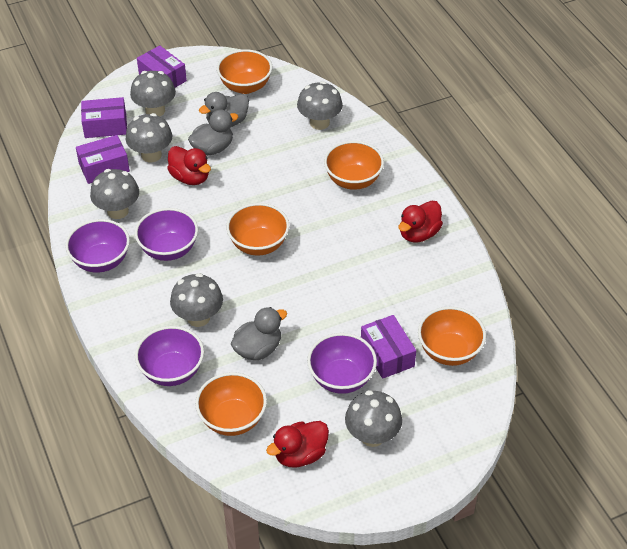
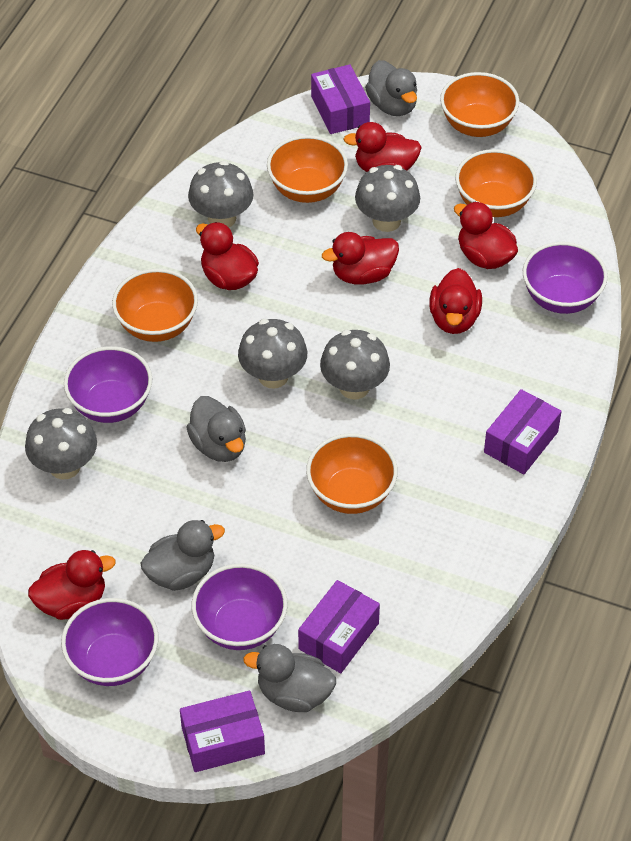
grey duck: [188,109,238,155] [199,92,249,127] [231,307,287,360] = 3 -> [140,520,225,591] [186,396,246,462] [243,644,336,712] [365,60,417,116] = 4
grey mushroom: [90,169,139,219] [126,113,172,162] [130,71,176,116] [170,273,223,327] [297,81,343,130] [345,390,402,447] = 6 -> [25,408,97,480] [188,161,254,228] [238,319,307,389] [320,330,390,399] [355,165,420,232] = 5
red duck: [167,146,211,185] [266,421,329,468] [398,201,443,243] = 3 -> [28,550,115,620] [196,222,259,290] [322,232,399,285] [344,122,422,172] [429,268,482,334] [454,202,518,269] = 6

